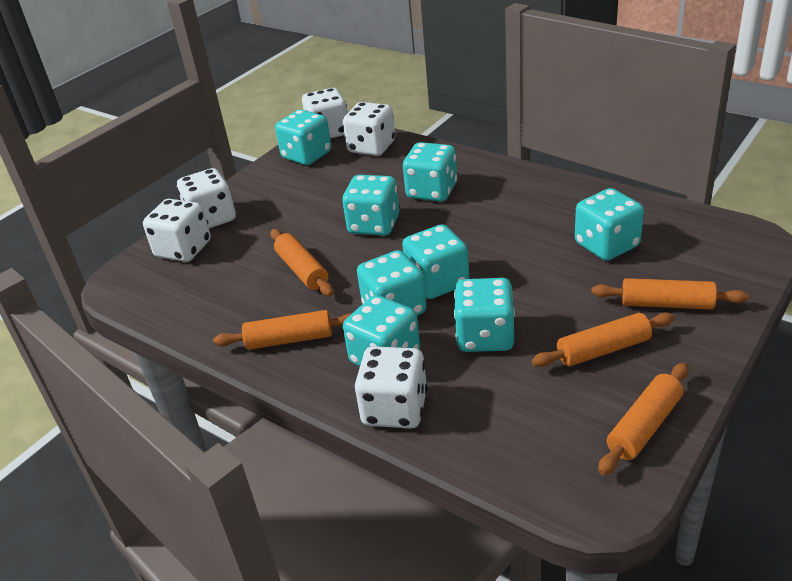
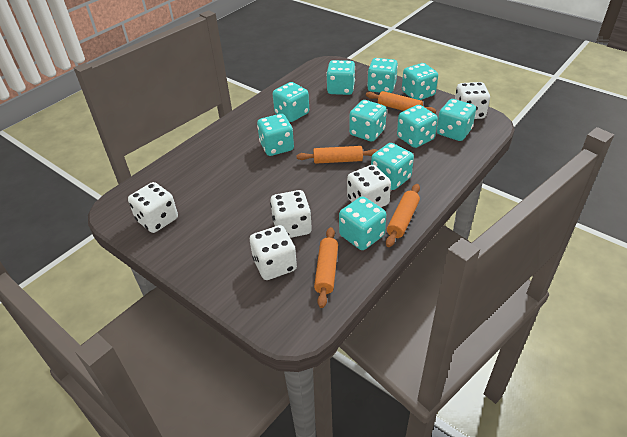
orange rolling pin: [213,310,352,350] [271,229,334,296] [532,312,675,367] [591,278,749,310] [598,362,689,475] = 5 -> [297,146,378,164] [314,227,338,308] [366,91,436,113] [386,184,420,247] = 4
turquoise dice: [275,109,332,165] [342,175,400,236] [343,295,420,366] [357,250,427,316] [402,224,469,299] [403,142,457,202] [454,278,515,352] [575,188,644,261] = 8 -> [257,114,294,156] [273,82,309,122] [326,60,355,95] [339,196,386,250] [349,100,387,141] [367,58,398,93] [371,143,414,190] [397,105,438,148] [402,63,438,100] [437,99,476,141] = 10

